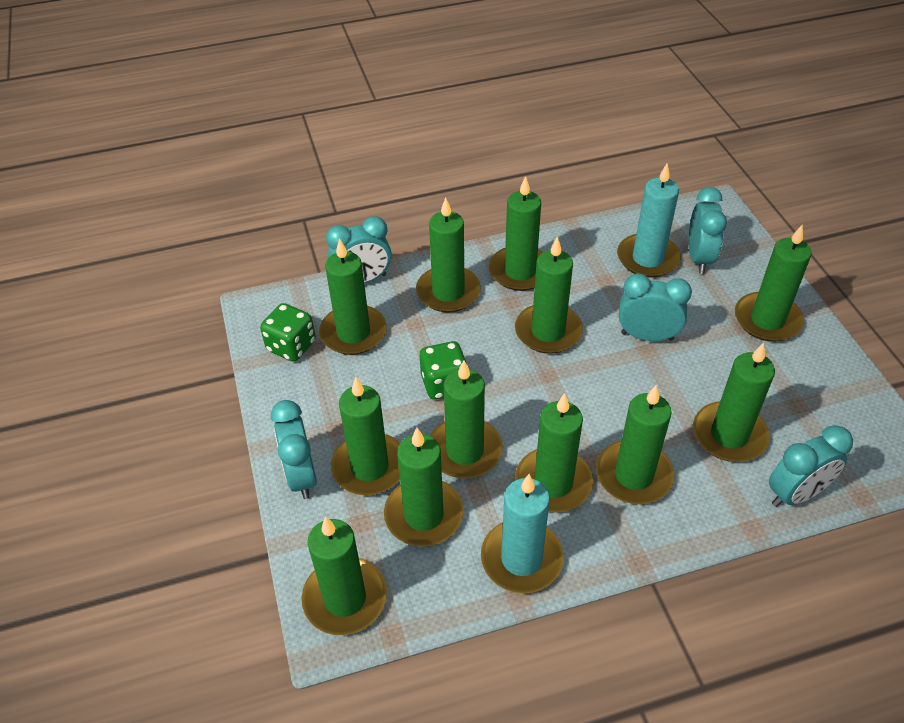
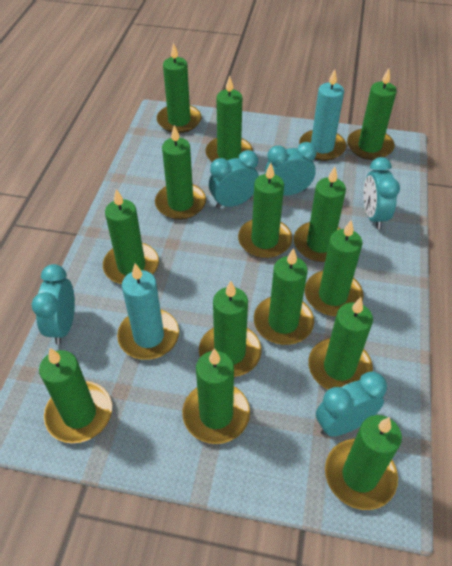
green candle: [301,517,387,635] [319,238,387,355] [331,377,400,495] [384,428,464,547] [416,197,481,313] [430,360,503,479] [489,176,543,291] [515,237,583,354] [515,393,593,512] [596,385,674,504] [693,343,775,462] [735,225,812,342] = 12 -> [39,348,112,443] [103,189,159,284] [155,125,206,220] [157,43,202,133] [182,348,250,444] [199,281,261,377] [205,76,253,162] [238,163,292,258] [254,248,314,345] [294,167,346,262] [305,220,363,316] [308,297,373,390] [325,415,402,510] [347,68,397,160] = 14
green dice: [260,303,316,362] [420,341,469,399] = 2 -> none = 0

